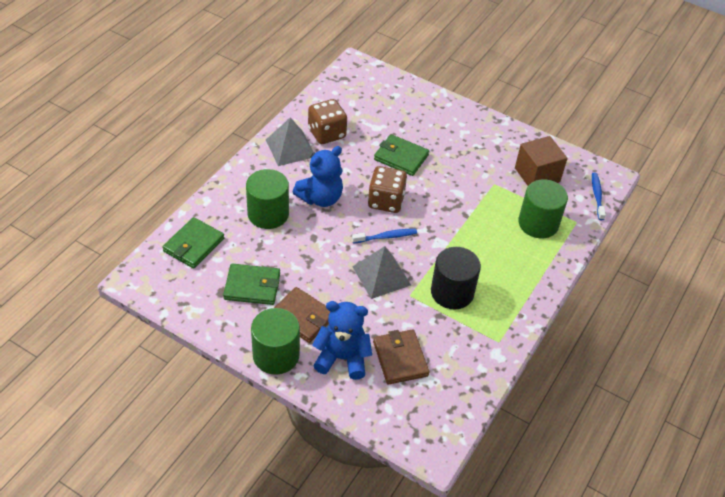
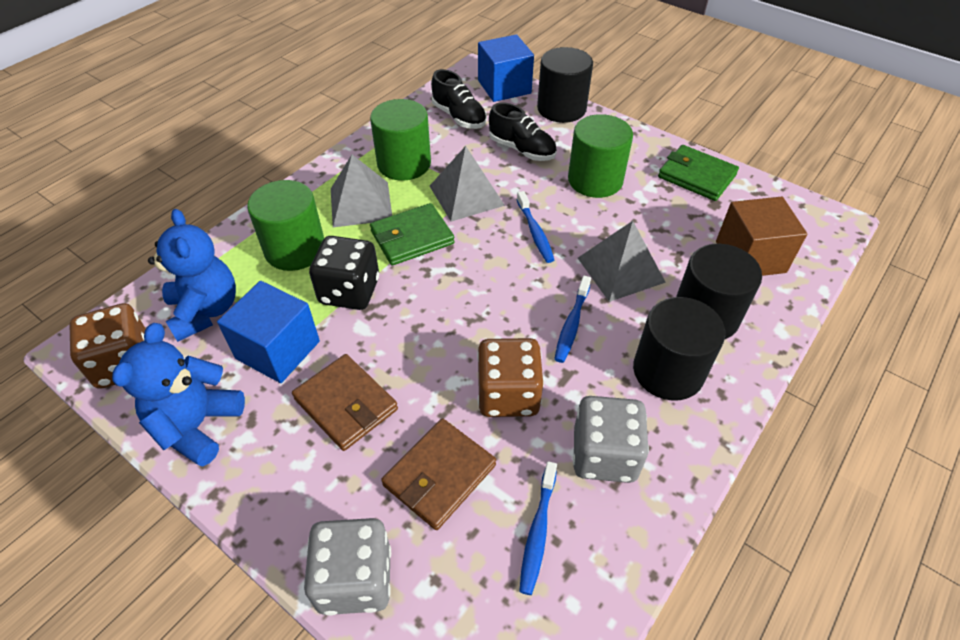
black cylinder: [431,247,481,309] = 1 -> [537,47,593,123] [633,297,725,401] [676,244,762,339] = 3
black dice: none = 0 -> [309,236,379,310] = 1
black shoe: none = 0 -> [431,69,487,129] [489,102,557,161] = 2
blue cube: none = 0 -> [217,281,320,383] [478,34,534,102] = 2
blue toothbrush: [352,229,417,243] [592,173,606,220] = 2 -> [517,191,554,263] [519,461,557,595] [554,276,591,363] = 3
green wallet: [162,217,224,269] [223,264,280,305] [374,134,429,176] = 3 -> [370,203,455,266] [658,145,739,201] = 2
grey dice: none = 0 -> [304,518,391,615] [573,396,649,483] = 2
grey pyramid: [266,117,314,166] [352,246,411,299] = 2 -> [331,155,392,227] [430,146,505,222] [578,221,666,302] = 3

